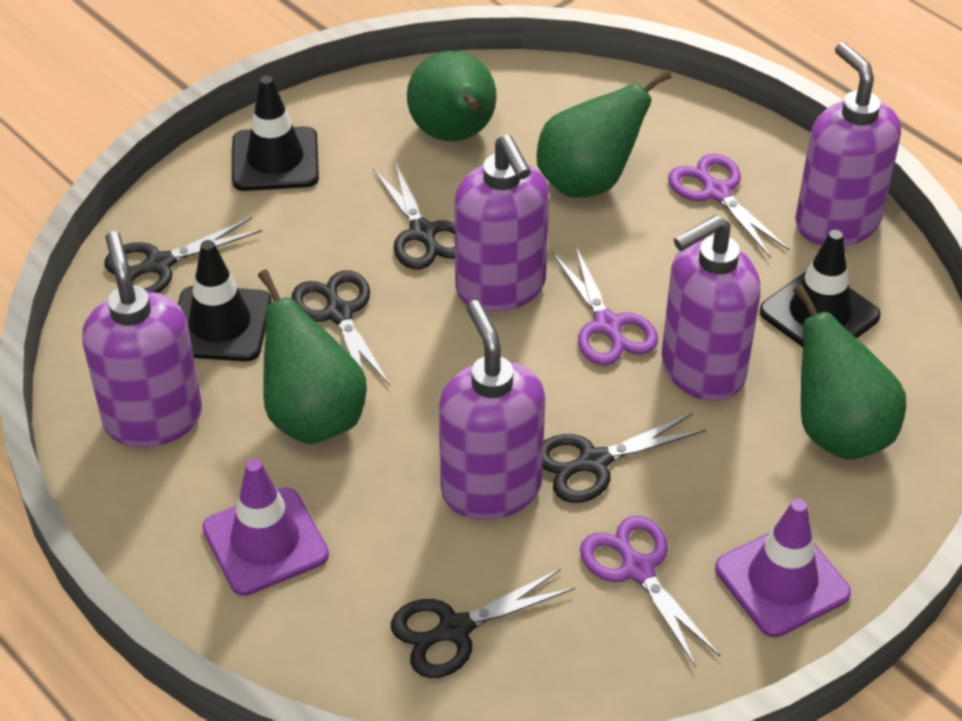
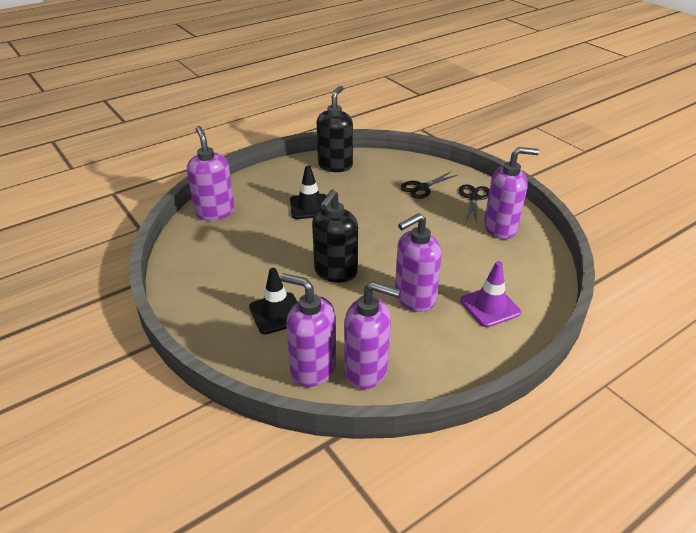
black scissors: [104,217,262,293] [292,270,390,386] [373,160,455,269] [391,569,575,678] [543,413,706,503] = 5 -> [401,172,457,199] [459,184,490,223] = 2
black soap dispenser: none = 0 -> [312,190,358,283] [317,86,353,172] = 2
black traffic cone: [178,240,272,361] [232,76,319,191] [759,230,881,347] = 3 -> [249,268,297,334] [290,165,327,219] = 2
green pear: [258,270,367,444] [407,51,497,141] [537,69,672,198] [793,284,906,460] = 4 -> none = 0
purple scissors: [553,245,658,365] [580,516,720,667] [668,154,790,258] = 3 -> none = 0
purple traffic cone: [202,459,329,596] [715,499,851,637] = 2 -> [460,261,521,327] = 1

